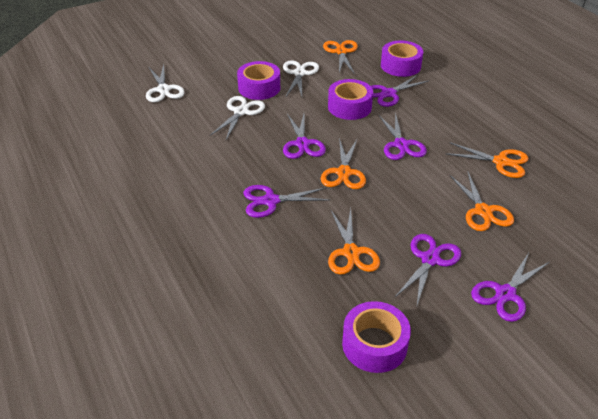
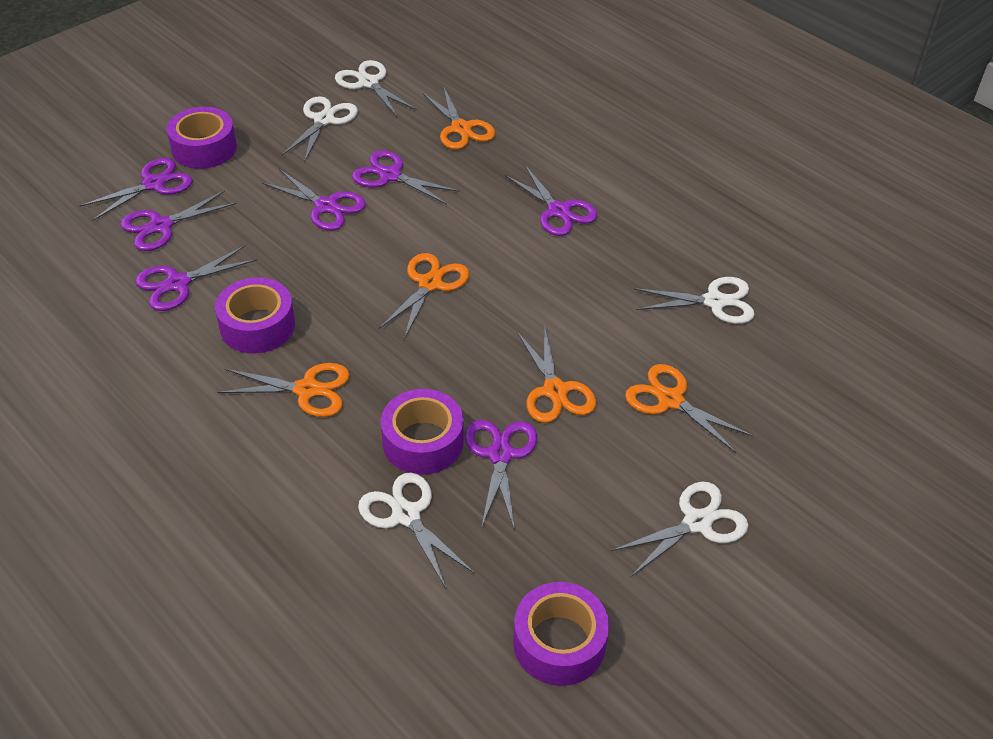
purple scissors: [243,185,330,218] [283,114,326,159] [371,75,428,107] [379,113,427,160] [395,234,461,308] [471,253,550,322] = 6 -> [79,158,193,221] [120,190,236,251] [135,245,257,311] [262,169,366,231] [352,150,460,205] [465,420,537,531] [505,165,597,236] = 7
white scissors: [146,64,185,102] [210,96,265,140] [283,60,319,96] = 3 -> [282,96,358,162] [335,60,417,117] [358,473,475,588] [611,482,749,577] [634,277,755,324] = 5

